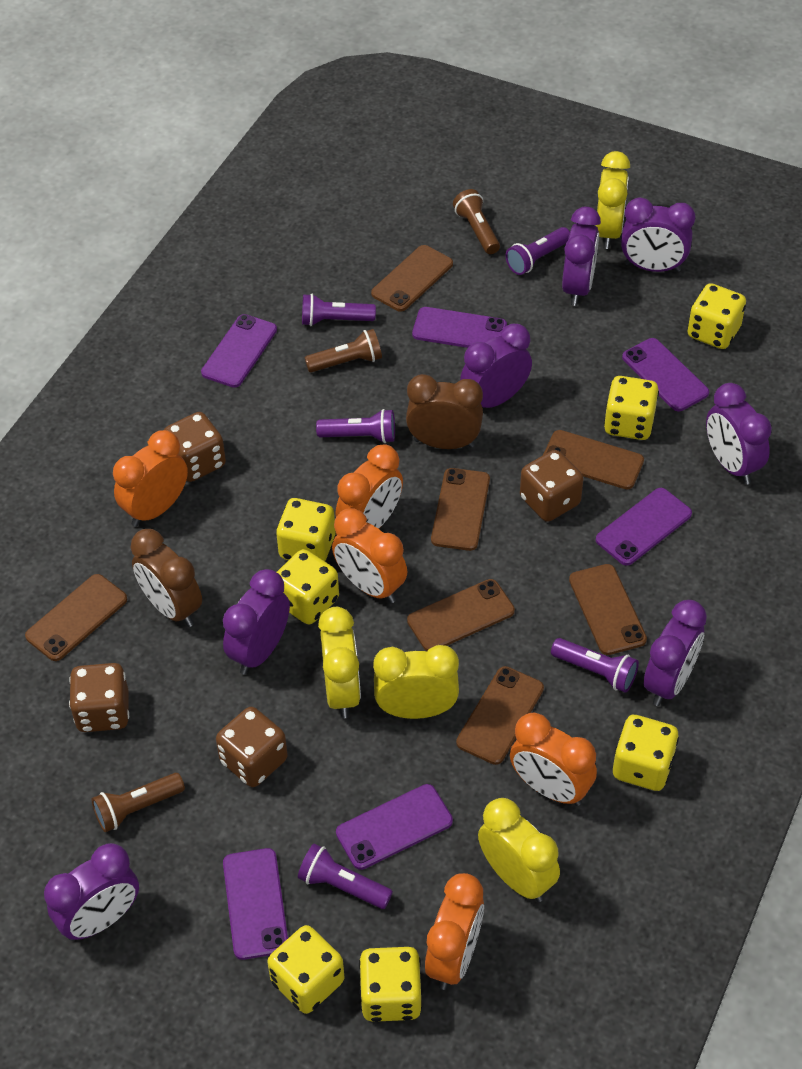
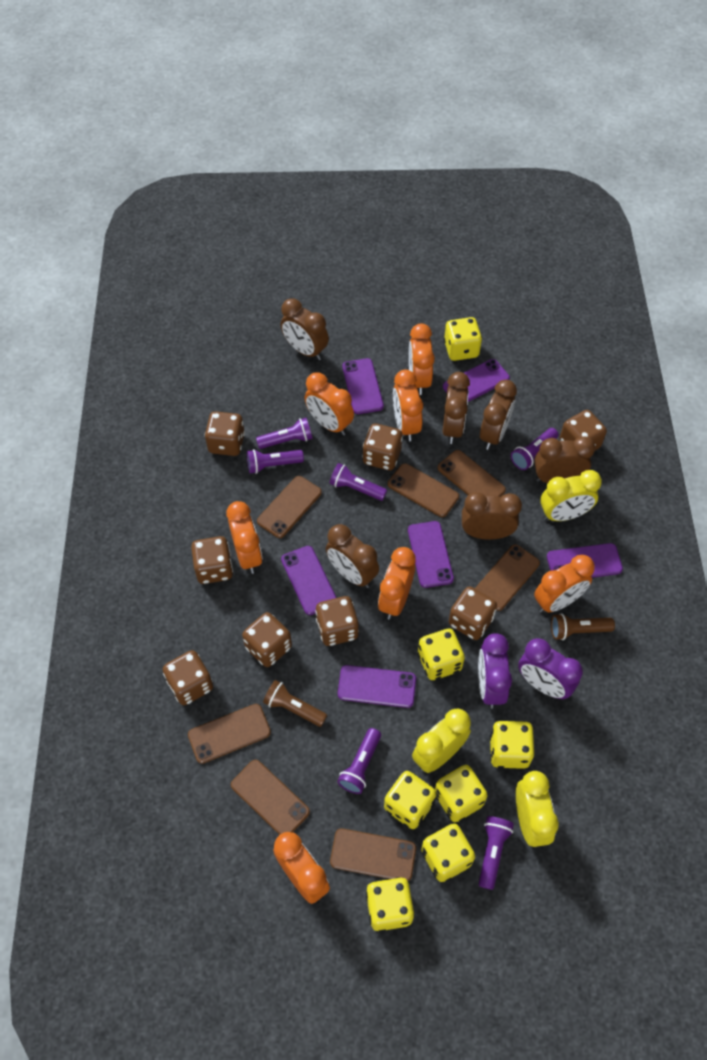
brown clock: [131,529,202,627] [406,374,483,449] = 2 -> [281,298,329,360] [326,524,379,588] [442,372,470,444] [462,492,522,540] [480,380,517,450] [534,436,595,483] = 6
brown dice: [69,663,129,732] [164,412,226,482] [216,707,288,787] [520,450,583,522] = 4 -> [163,650,213,705] [191,536,233,584] [205,411,245,456] [242,612,292,667] [315,596,359,646] [363,423,403,470] [449,586,497,640] [560,410,607,451] = 8
brown flashlight: [92,773,185,832] [305,329,382,372] [453,189,500,254] = 3 -> [263,680,327,727] [551,613,615,640] = 2
orange clock: [113,430,188,527] [332,508,407,603] [336,444,403,529] [425,873,484,990] [510,713,597,806] = 5 -> [226,501,262,574] [273,832,330,904] [305,372,354,435] [378,547,416,620] [393,370,423,441] [409,324,435,395] [534,555,595,613] = 7
purple clock: [44,843,139,941] [223,569,290,675] [460,324,532,408] [562,207,601,306] [621,197,695,272] [644,600,707,706] [706,383,772,485] = 7 -> [478,633,512,709] [518,638,583,699] = 2
purple flashlight: [298,844,393,909] [302,294,376,326] [316,409,395,443] [505,227,570,275] [551,638,639,693] = 5 -> [247,449,304,474] [256,418,313,449] [330,463,387,501] [337,728,381,794] [479,816,514,890] [511,428,559,470] = 6
yellow clock: [318,607,361,718] [373,645,459,719] [478,798,560,902] [596,151,630,249] = 4 -> [412,709,471,773] [516,771,559,847] [540,470,602,521] = 3

